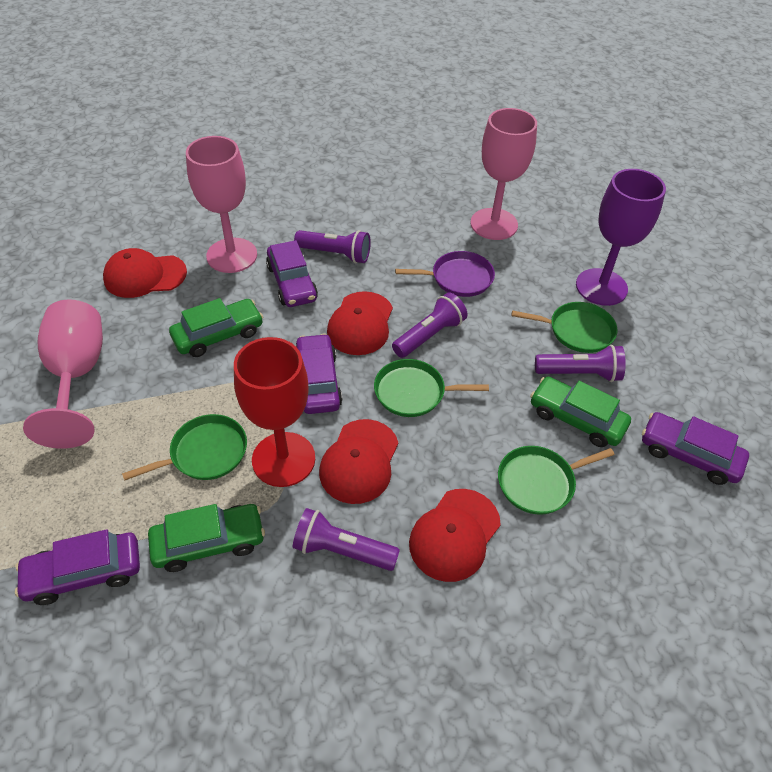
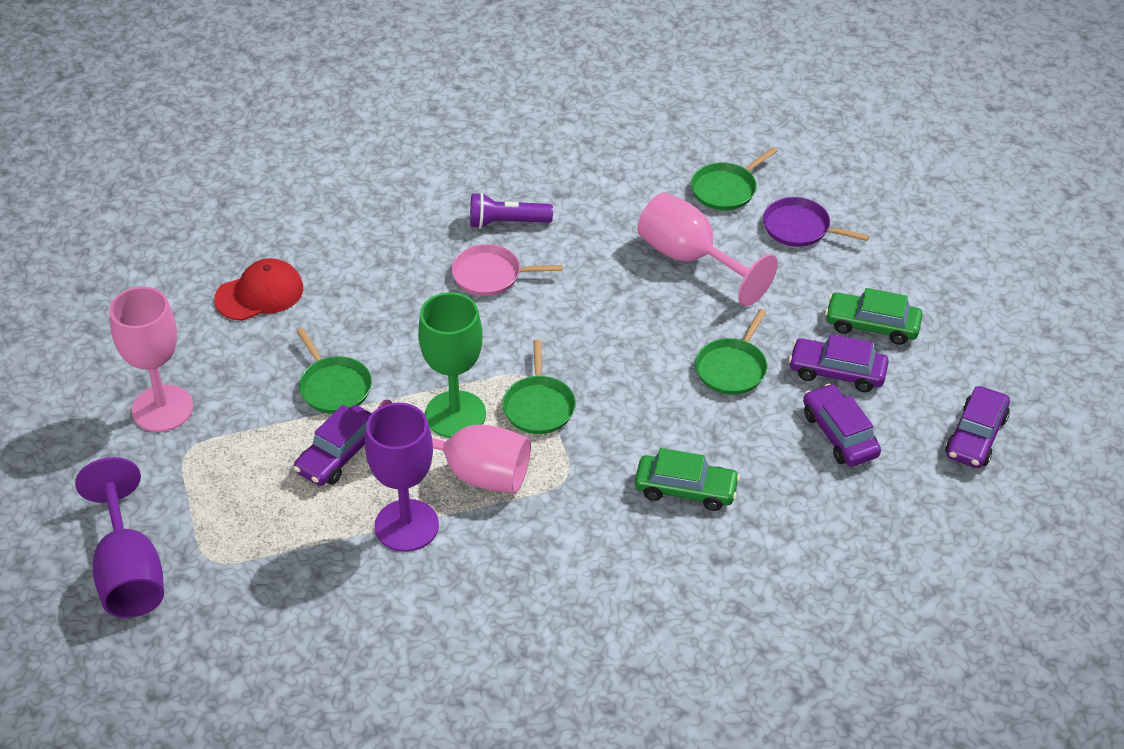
green car: [148,504,265,572] [169,298,263,357] [530,377,631,447] = 3 -> [635,448,740,511] [825,288,923,345] = 2
green goblet: none = 0 -> [418,292,486,438] = 1
pink pan: none = 0 -> [451,244,562,296] = 1
purple flashlight: [293,508,400,571] [294,230,371,263] [392,292,468,358] [535,345,626,382] = 4 -> [470,192,553,229] = 1
purple goblet: [576,169,666,306] = 1 -> [75,457,164,618] [365,402,439,552] = 2
red cap: [103,248,187,298] [319,419,398,504] [327,291,393,355] [409,489,501,582] = 4 -> [214,258,303,321] = 1
red goblet: [234,337,315,487] = 1 -> none = 0

